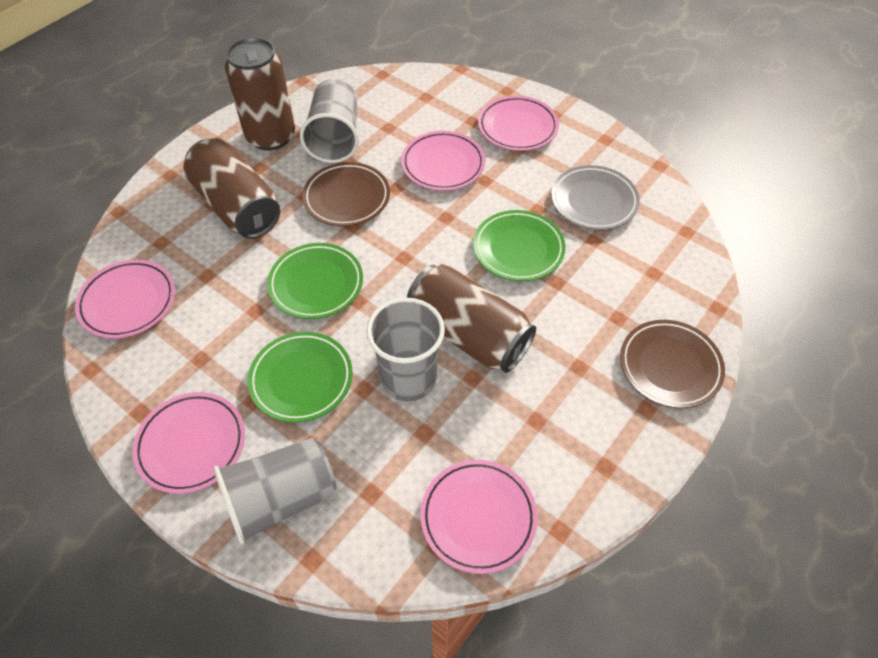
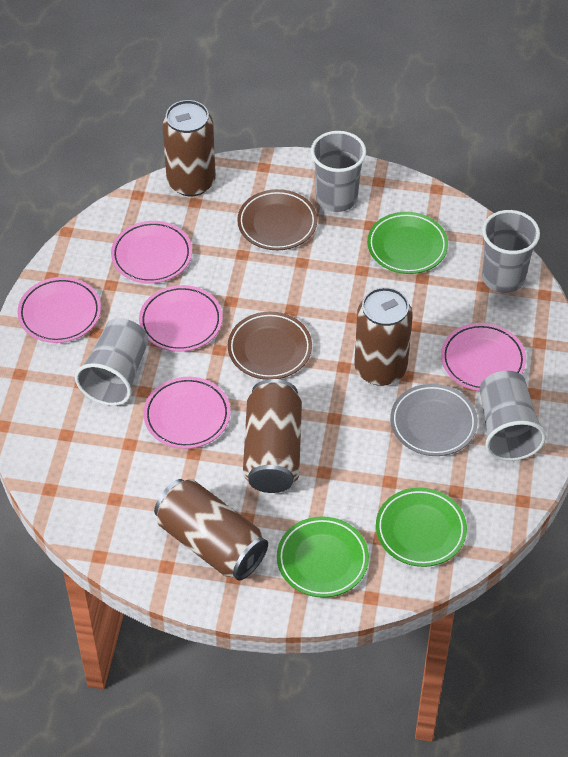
brown can: [183,138,280,238] [225,37,295,150] [407,264,536,373] = 3 -> [154,479,268,580] [162,100,216,196] [243,379,302,493] [354,287,413,386] = 4
grey cup: [213,438,336,545] [300,79,359,163] [366,298,445,401] = 3 -> [75,318,149,406] [311,131,366,212] [480,371,546,461] [482,210,540,293] = 4

